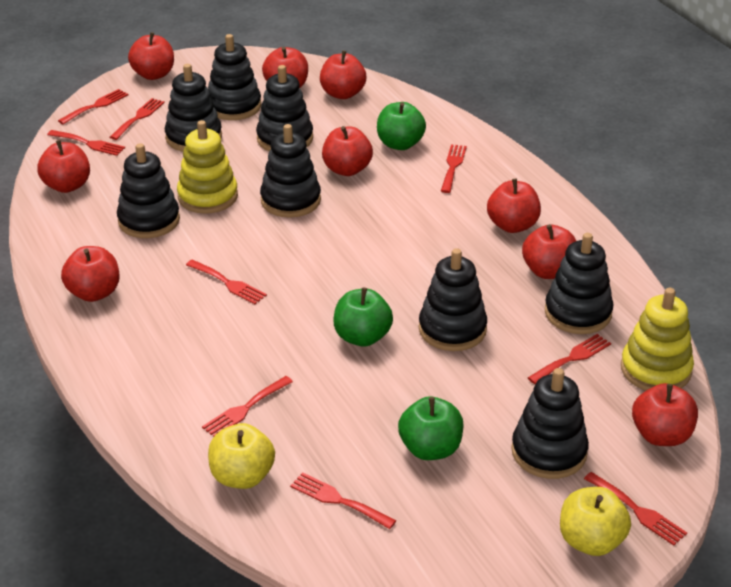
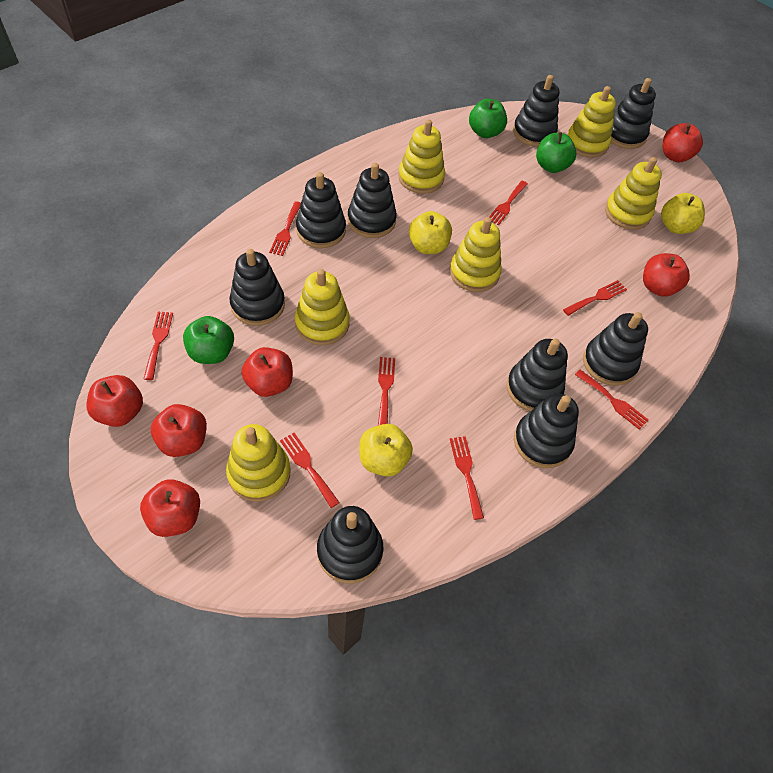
black stacking toy: [117,143,180,238] [165,64,222,152] [208,34,261,120] [256,65,313,151] [260,124,321,218] [419,248,487,351] [511,368,589,479] [545,233,613,334] = 8 -> [230,249,285,326] [296,172,346,248] [317,506,383,583] [348,163,397,238] [507,339,568,411] [513,75,559,147] [514,393,579,468] [583,312,648,386] [611,78,656,149] = 9
red apple: [37,140,90,193] [61,246,119,302] [128,32,174,80] [262,47,308,88] [320,51,366,99] [322,126,373,176] [487,179,541,233] [522,224,576,279] [632,383,698,446] = 9 -> [86,375,143,427] [140,479,200,537] [151,404,207,457] [241,347,293,397] [643,253,690,297] [663,123,703,163] = 6
red fork: [47,130,125,156] [58,89,128,124] [110,98,165,140] [186,259,267,304] [202,376,293,437] [290,472,396,529] [441,144,467,193] [528,334,611,384] [584,472,687,546] = 9 -> [144,312,173,380] [269,201,301,256] [280,433,340,508] [378,357,395,425] [450,436,484,520] [489,181,528,225] [563,280,627,316] [575,370,649,430] = 8
yellow apple: [208,423,275,489] [560,487,631,556] = 2 -> [359,424,413,477] [409,211,452,254] [661,193,705,234] = 3
yellow stacking toy: [177,120,238,214] [621,288,694,391] = 2 -> [226,424,290,502] [295,269,350,345] [398,119,445,194] [450,217,502,292] [567,86,616,158] [605,157,662,230] = 6

